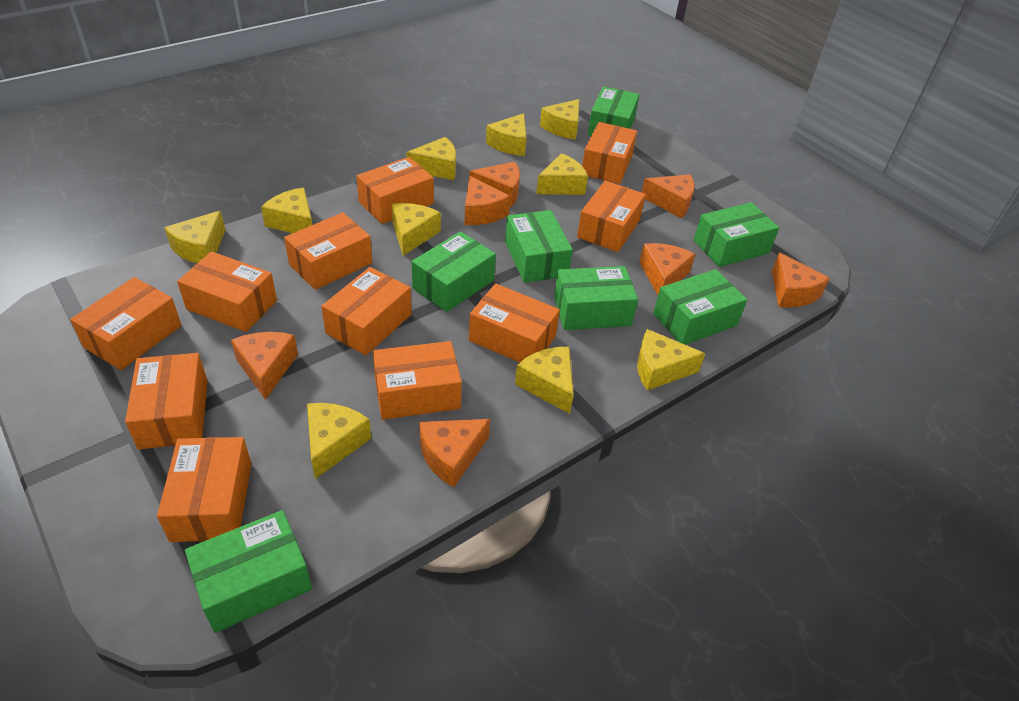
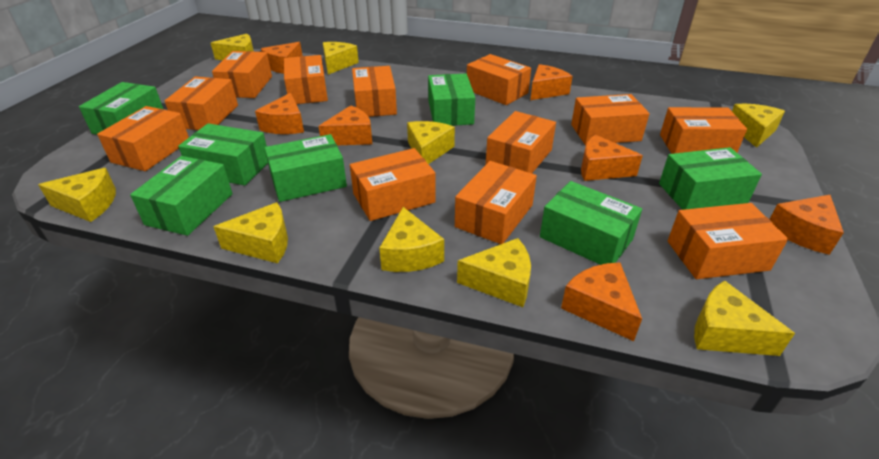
orange box: [70,277,181,370] [125,353,208,449] [157,437,252,542] [177,251,277,332] [284,213,372,290] [321,267,412,355] [356,157,434,224] [373,341,462,420] [469,284,560,362] [577,181,646,252] [582,122,637,184] = 11 -> [97,106,189,171] [165,76,238,130] [212,51,272,98] [284,55,328,104] [350,148,436,221] [352,66,397,117] [455,161,537,244] [467,54,531,105] [486,111,556,173] [571,94,649,145] [660,107,747,154] [668,203,788,279] = 12
yellow cheese: [164,211,226,263] [261,188,312,233] [307,403,371,479] [392,203,441,256] [406,137,456,180] [486,113,526,156] [515,347,574,414] [536,153,588,195] [540,99,579,140] [637,329,706,390] = 10 -> [38,168,116,222] [211,34,254,60] [213,202,288,263] [323,42,359,75] [379,207,444,272] [407,121,455,164] [457,238,531,307] [694,280,795,356] [732,104,785,148] = 9

